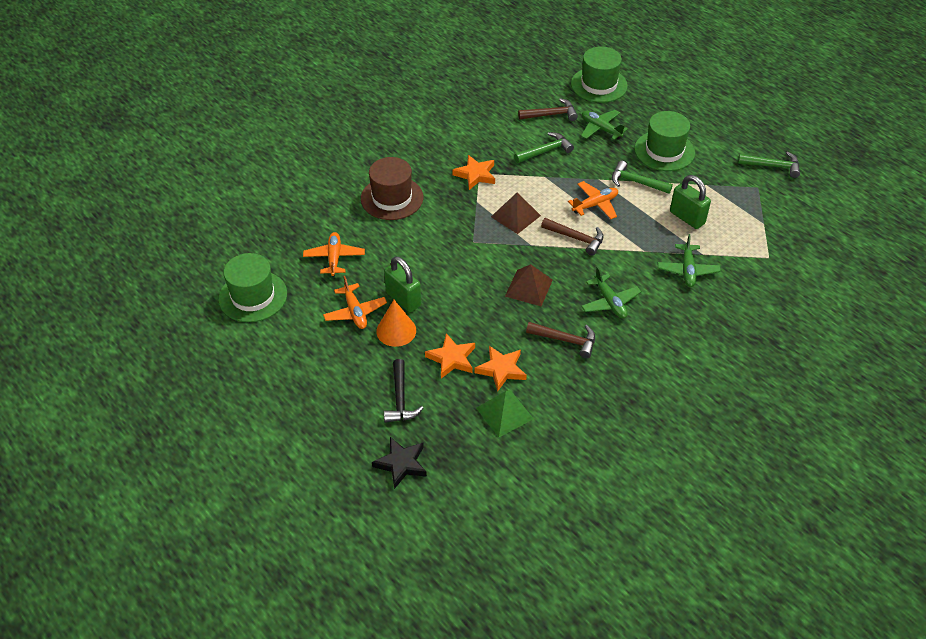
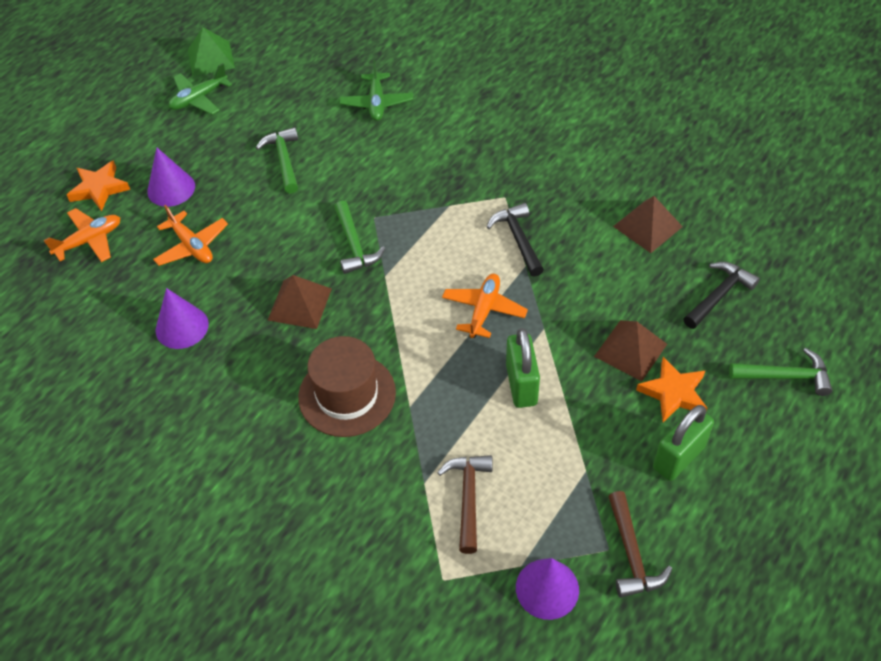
black hammer: [384,359,423,423] = 1 -> [487,203,544,277] [684,262,760,329] = 2
black star: [372,437,427,489] = 1 -> none = 0
brown hammer: [518,98,578,121] [526,322,595,358] [541,218,604,256] = 3 -> [437,455,492,554] [608,491,672,598] = 2
brown pyramid: [491,192,541,234] [505,264,553,306] = 2 -> [268,275,332,329] [594,320,667,381] [613,196,683,253] = 3
green hat: [218,253,287,322] [571,46,628,103] [634,111,695,171] = 3 -> none = 0
green plane: [581,110,628,140] [581,267,641,319] [658,234,721,287] = 3 -> [168,63,232,115] [340,60,413,121] = 2
orange cone: [376,300,416,347] = 1 -> none = 0
orange star: [425,333,475,379] [453,155,495,190] [475,346,527,392] = 3 -> [67,160,130,211] [636,357,707,422] = 2
purple cone: none = 0 -> [147,148,195,207] [155,288,209,349] [516,558,579,620] = 3

